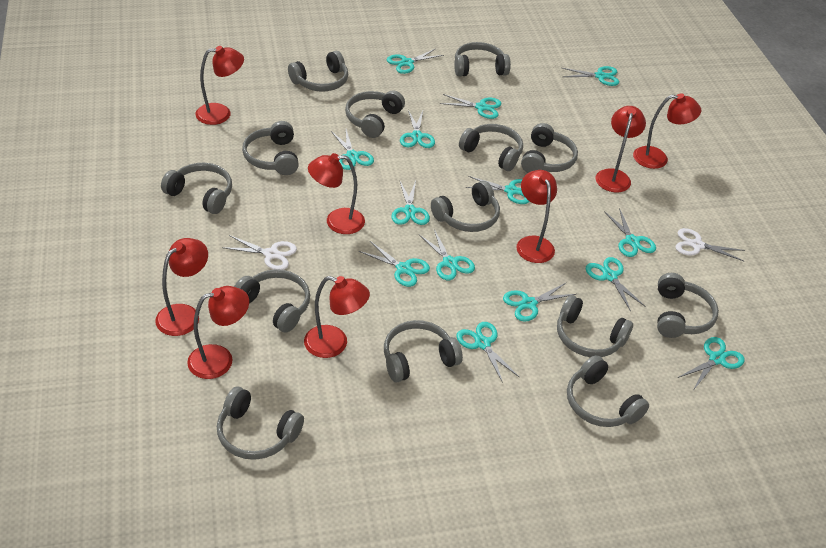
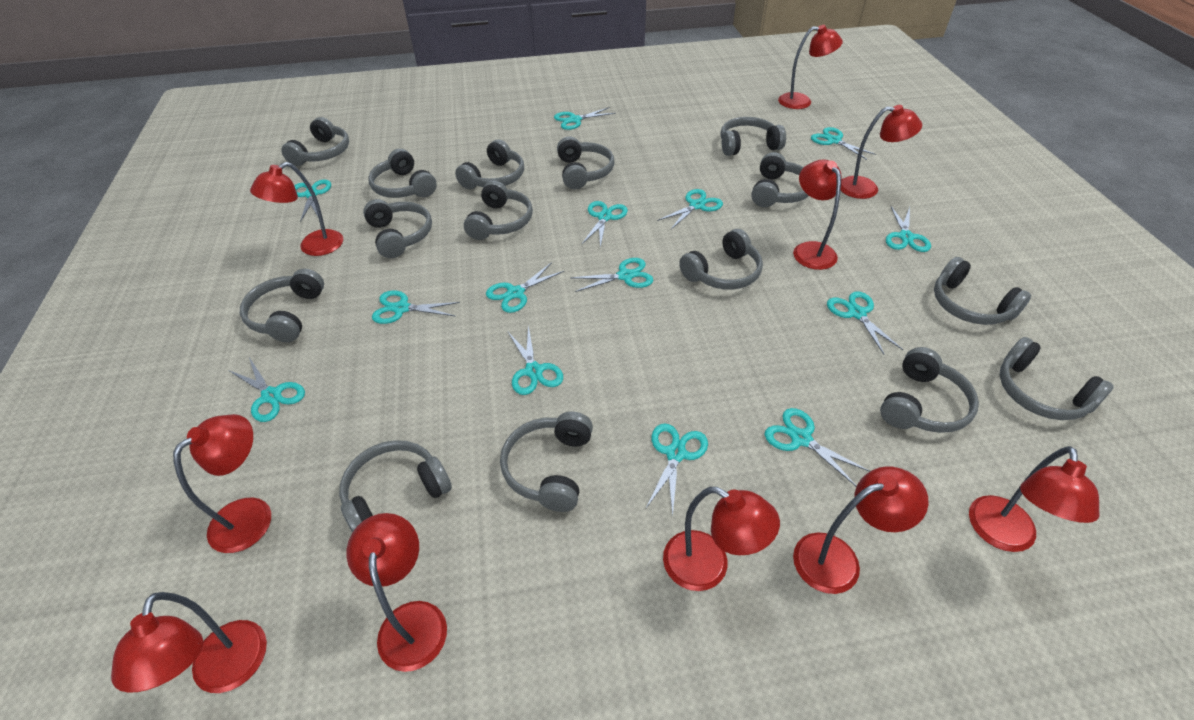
grey headphones: [161,163,232,214] [217,387,304,460] [234,269,310,333] [242,121,299,175] [288,51,348,92] [345,90,405,138] [384,320,463,382] [431,181,500,232] [454,42,511,77] [459,124,523,171] [521,123,578,173] [557,295,633,357] [567,355,649,427] [657,273,719,338] = 14 -> [240,269,324,342] [281,117,349,166] [339,440,452,532] [363,199,432,258] [368,149,437,198] [455,139,524,189] [464,181,533,240] [500,411,593,512] [557,137,614,189] [679,229,763,290] [720,117,786,156] [751,152,809,207] [880,347,979,433] [934,257,1031,325] [1000,337,1114,420] = 15
red lamp: [155,238,208,336] [187,286,249,379] [196,46,244,125] [304,276,370,358] [308,153,365,234] [516,170,557,263] [596,106,646,192] [633,93,701,169] = 8 -> [111,592,267,693] [173,414,271,553] [250,162,343,256] [346,513,447,672] [663,487,780,591] [778,25,843,109] [793,159,842,270] [793,466,929,594] [841,105,922,199] [969,446,1099,552] = 10
white scissors: [222,235,297,270] [676,228,745,261] = 2 -> none = 0

